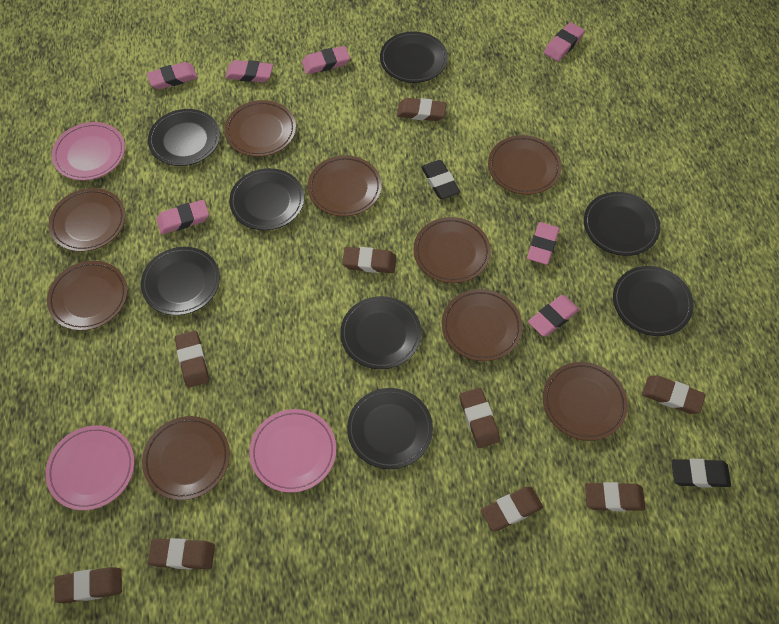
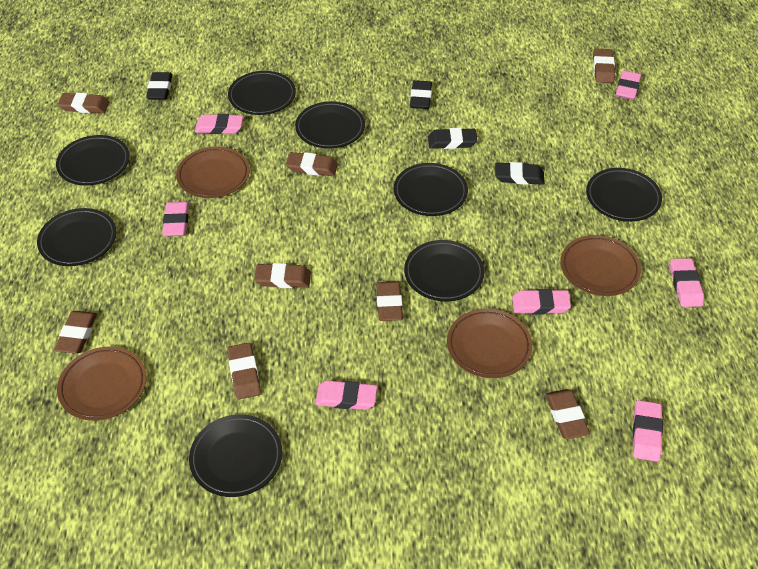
black eraser: [421,160,460,199] [671,459,731,488] = 2 -> [146,72,172,100] [410,80,432,109] [428,128,478,149] [495,162,544,185] = 4
brown eraser: [54,567,122,603] [148,538,215,569] [175,331,209,388] [342,247,396,273] [397,98,447,121] [459,388,500,448] [481,487,543,531] [585,482,646,511] [642,375,705,414] = 9 -> [54,311,97,354] [58,93,109,113] [227,343,261,400] [254,263,311,288] [286,152,338,176] [376,281,403,321] [546,389,590,439] [593,49,615,83] = 8
brown plate: [47,261,128,331] [49,188,126,252] [142,416,230,500] [224,100,296,157] [308,155,382,217] [414,217,491,283] [442,289,523,361] [488,135,561,195] [543,362,628,441] = 9 -> [57,346,147,421] [176,147,250,198] [447,309,532,378] [560,235,641,296] = 4
pink plate: [45,425,135,510] [52,122,125,180] [249,409,336,493] = 3 -> none = 0

